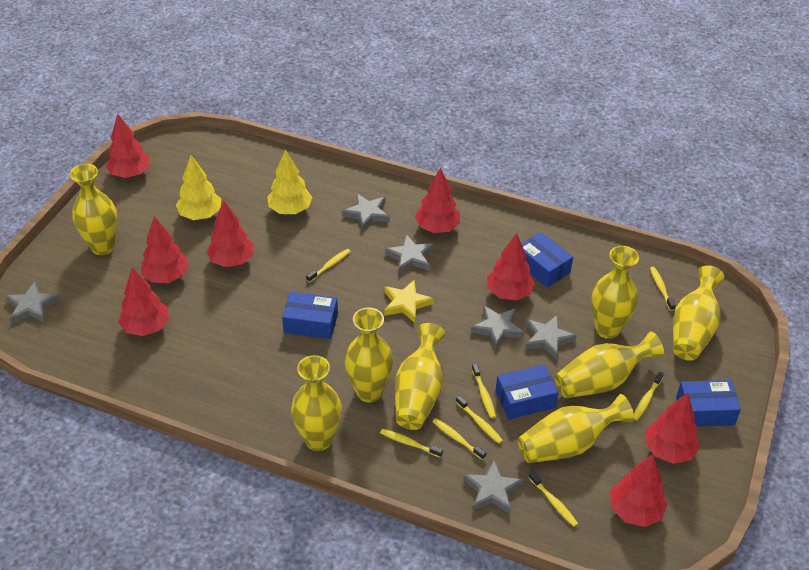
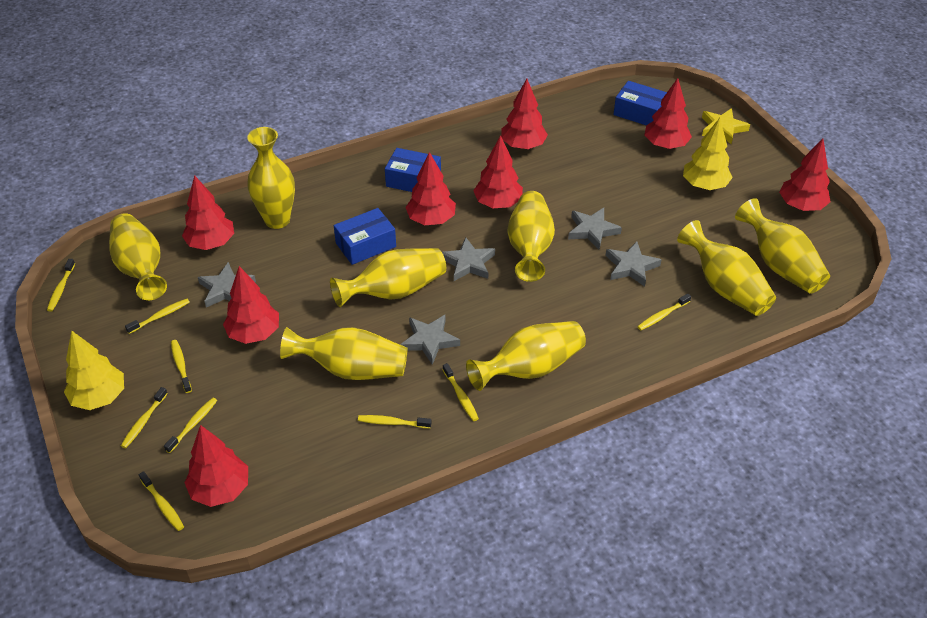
blue box: [282,292,338,339] [495,365,559,419] [522,232,573,288] [676,380,741,426] = 4 -> [334,208,396,265] [385,148,441,192] [613,81,667,125] = 3
grey star: [5,282,60,324] [342,194,390,231] [385,234,434,274] [463,460,523,514] [471,306,524,349] [525,315,577,360] = 6 -> [198,262,256,307] [400,315,460,365] [442,237,495,281] [568,208,622,250] [605,241,661,287] = 5
yellow toothbrush: [306,249,351,282] [380,429,443,458] [432,418,486,460] [456,395,503,444] [472,364,496,418] [529,471,578,527] [634,371,664,421] [650,267,676,311] = 8 -> [47,259,75,312] [121,387,168,448] [125,299,190,334] [139,471,184,531] [164,398,217,453] [171,340,192,393] [358,415,431,428] [443,363,479,421] [637,293,691,330] = 9

